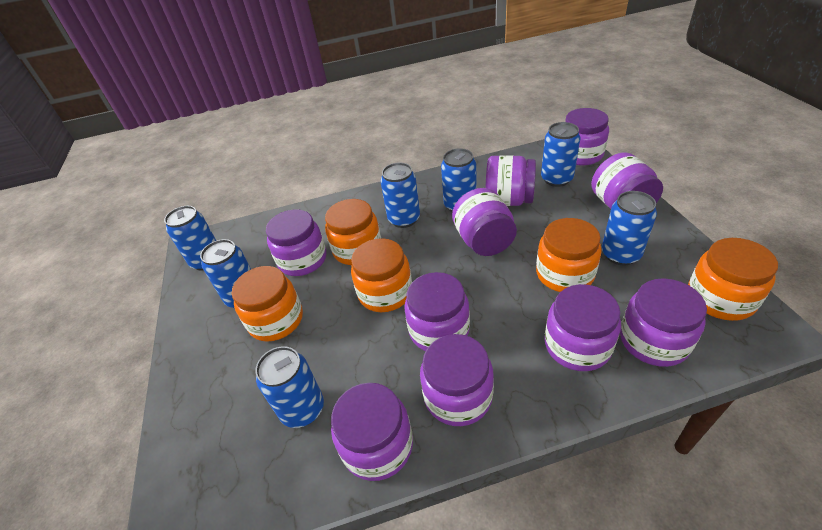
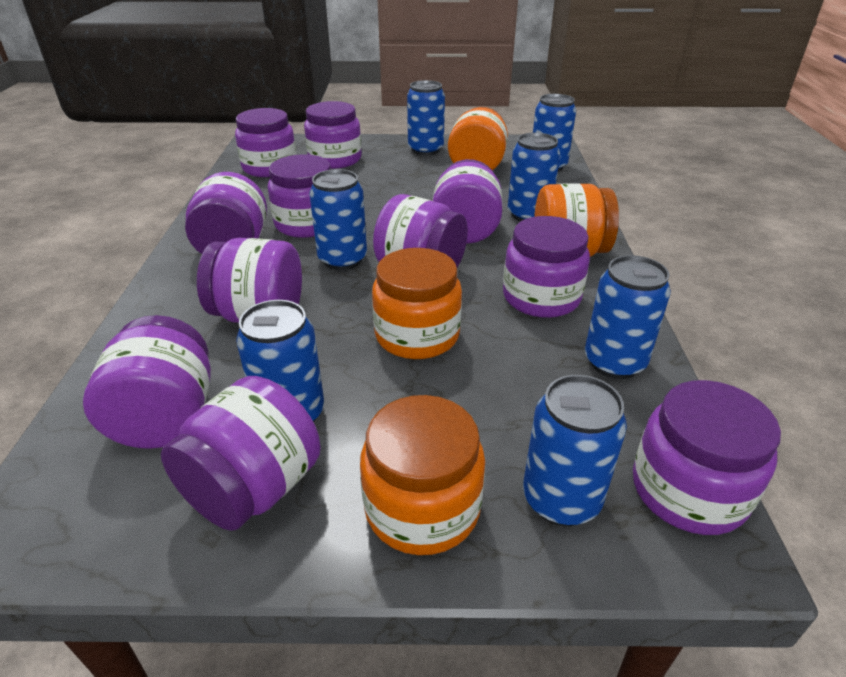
orange jar: [232,266,303,342] [325,199,381,265] [351,238,412,312] [536,218,602,292] [688,238,778,321] = 5 -> [360,395,485,555] [372,248,462,359] [448,107,508,170] [534,183,619,257] = 4
purple jar: [266,209,327,276] [331,383,413,481] [405,272,470,351] [420,334,494,426] [452,188,517,256] [486,155,536,206] [544,284,621,371] [565,108,609,165] [591,152,663,209] [620,278,707,367] = 10 -> [83,315,211,449] [161,376,321,531] [185,172,267,254] [197,238,302,323] [235,108,296,177] [268,154,331,238] [304,101,362,169] [373,194,468,268] [432,159,503,244] [503,216,590,318] [633,380,781,535] = 11

